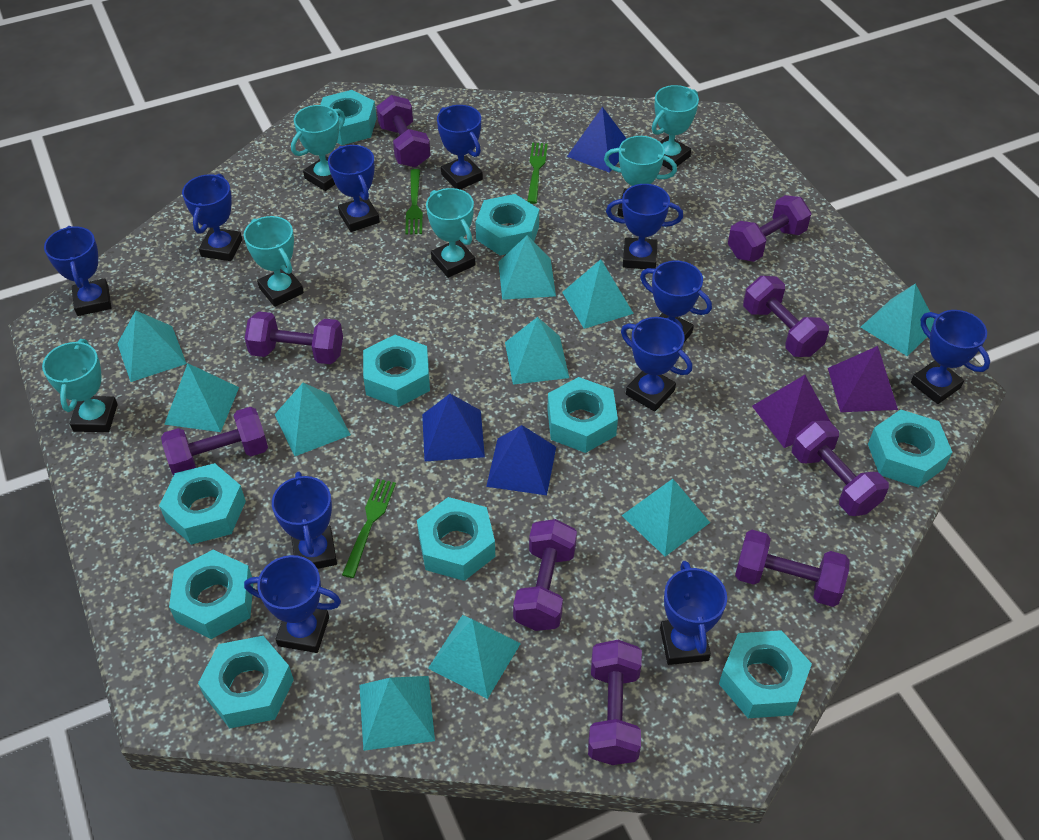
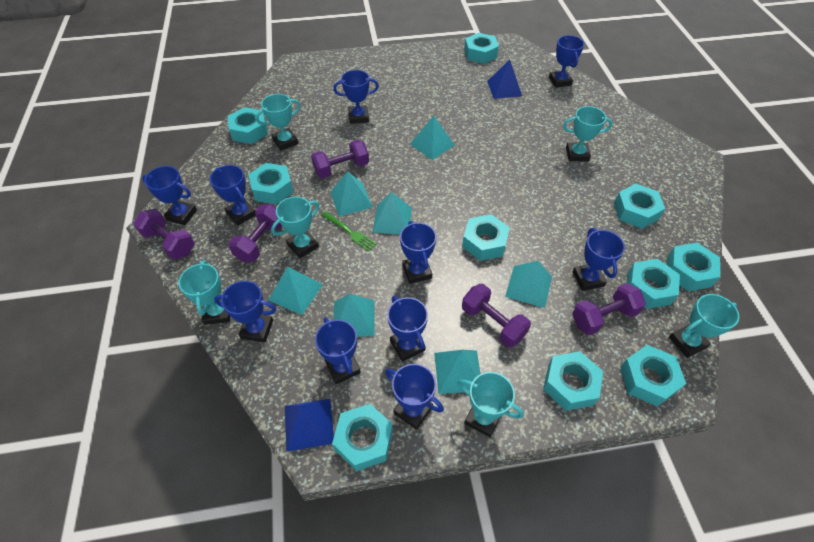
blue pyramid: [422,394,485,462] [486,425,556,495] [567,107,627,173] = 3 -> [285,399,334,452] [487,60,522,99] = 2
blue trophy: [44,226,111,316] [182,174,242,261] [244,555,341,653] [272,471,337,569] [328,145,380,232] [437,105,483,189] [606,184,683,269] [621,317,692,412] [640,260,712,342] [660,561,727,665] [911,310,990,404] = 11 -> [142,166,197,225] [210,165,256,226] [214,281,276,342] [315,317,361,384] [333,70,379,124] [385,364,444,430] [387,296,428,362] [400,221,436,284] [549,35,584,88] [572,228,625,291] = 10
green fork: [342,479,396,578] [405,169,423,235] [527,143,548,204] = 3 -> [321,211,377,252] = 1
purple dumbbell: [161,407,268,476] [245,311,343,364] [376,95,431,167] [513,519,577,631] [588,640,642,765] [728,195,811,262] [735,530,850,607] [743,276,829,357] [792,421,889,516] = 9 -> [133,209,195,260] [228,204,282,262] [311,140,369,179] [462,284,531,348] [572,283,646,335] = 5
purple pyramid: [752,375,831,448] [828,346,898,412] = 2 -> none = 0
turquoise pyramid: [117,311,187,382] [164,363,239,432] [275,383,351,456] [359,676,435,751] [428,615,521,699] [498,235,556,300] [505,317,569,385] [562,259,634,329] [621,479,710,557] [861,284,934,356] = 10 -> [268,266,323,315] [330,171,373,216] [333,294,374,337] [372,192,412,235] [410,116,454,160] [434,350,481,394] [505,261,552,308] = 7

